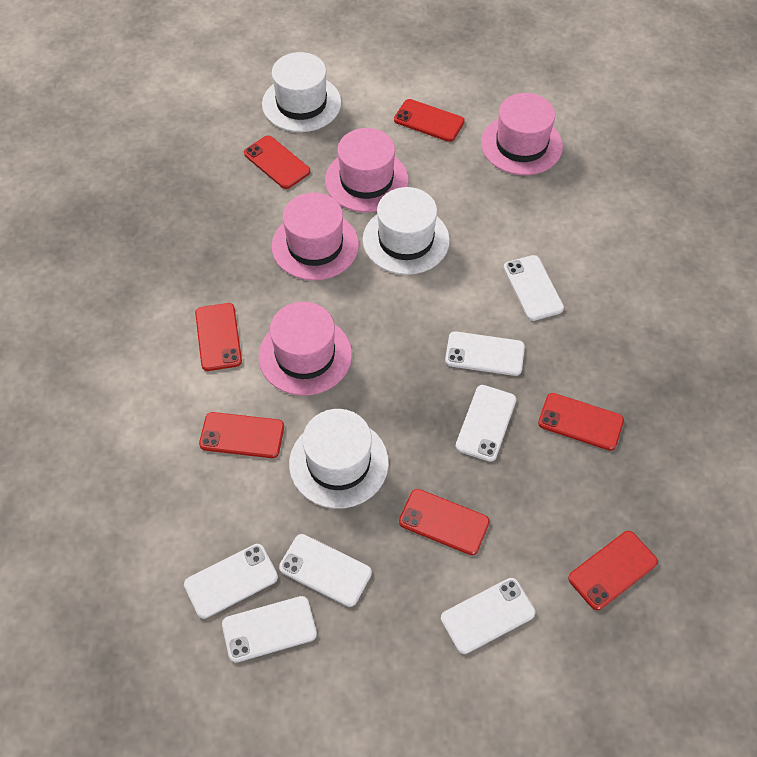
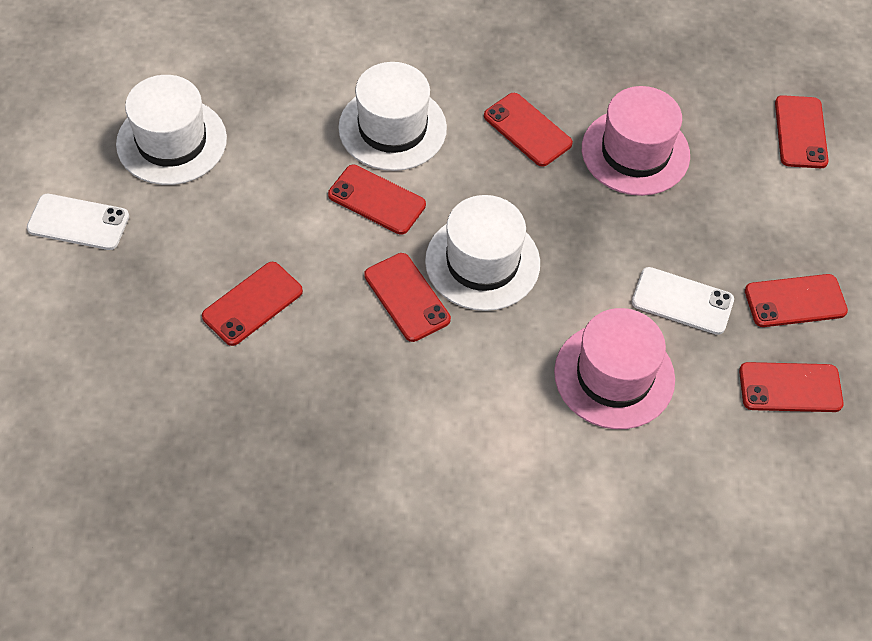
pink hat: [259,302,352,396] [272,192,359,280] [325,128,409,212] [481,93,563,175] = 4 -> [554,308,675,429] [582,86,690,196] = 2
white phone: [184,544,278,619] [222,596,317,663] [279,534,372,607] [441,578,535,654] [445,331,525,376] [456,385,516,462] [503,255,564,321] = 7 -> [27,194,129,250] [632,267,734,335] = 2

